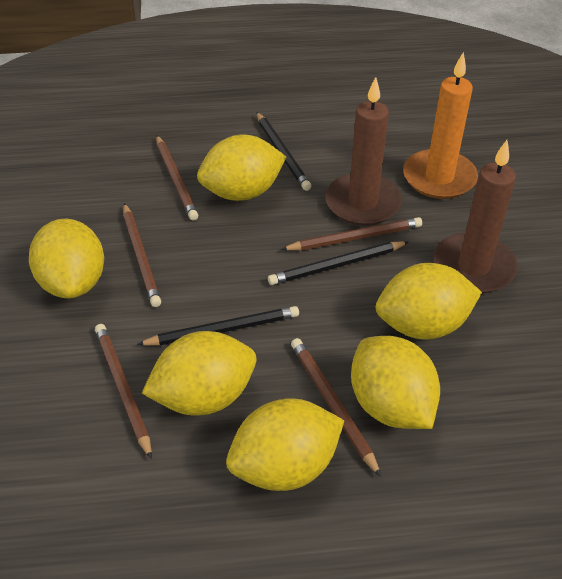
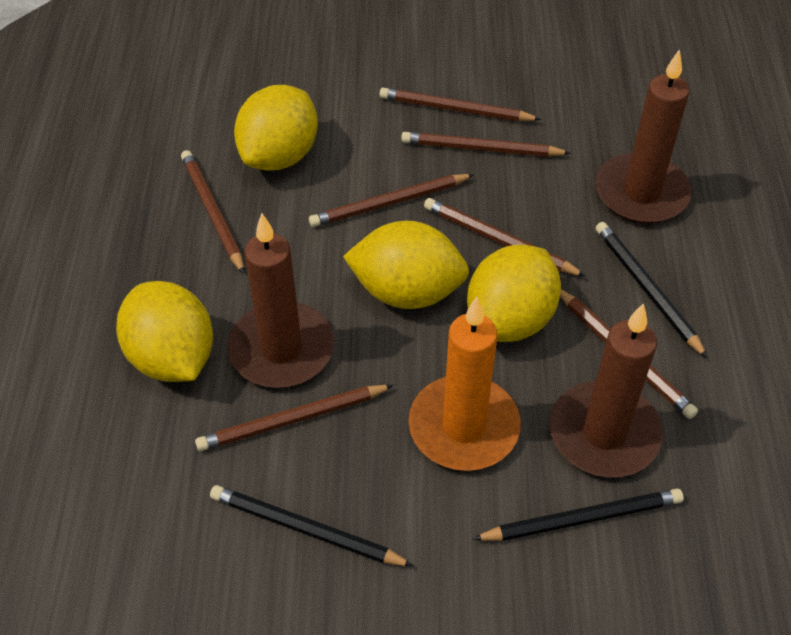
brown candle: [325,77,402,226] [433,140,518,294] = 2 -> [228,213,334,388] [549,303,663,478] [595,49,691,224] = 3
brown pencil: [95,324,152,459] [123,203,161,307] [156,136,198,221] [281,217,422,251] [291,338,381,477] = 5 -> [181,150,244,274] [195,385,394,451] [309,174,474,227] [379,88,541,121] [401,132,571,157] [424,198,585,276] [560,289,698,419] = 7
yellow lemon: [29,219,104,299] [142,331,256,415] [197,135,286,201] [226,399,345,491] [351,336,440,429] [376,263,482,340] = 6 -> [116,281,213,382] [234,85,318,171] [343,221,469,309] [467,244,561,342] = 4

